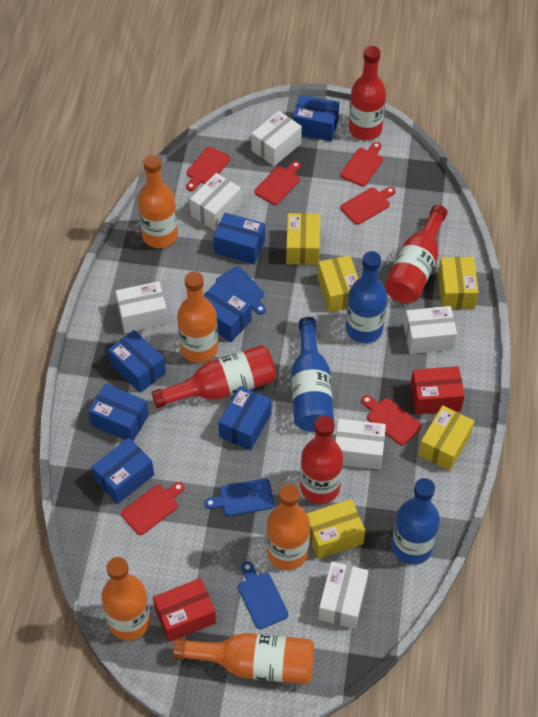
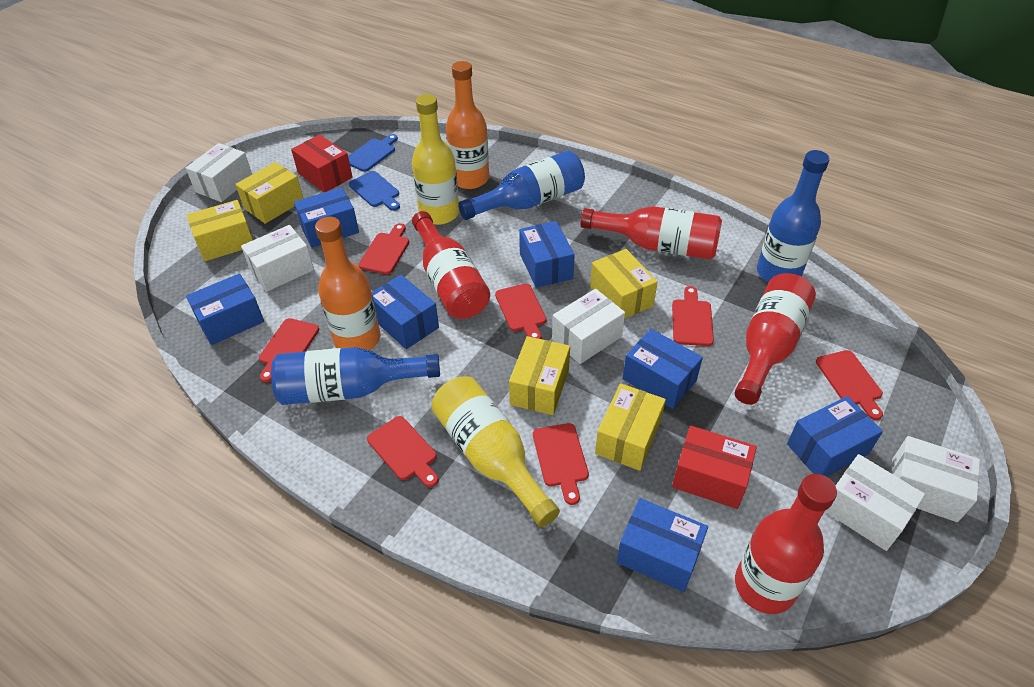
blue cutting board: [204,479,274,516] [216,266,266,315] [238,562,288,629] = 3 -> [348,134,398,172] [349,171,400,211] = 2
orange bottle: [101,557,151,640] [138,155,178,248] [173,633,314,684] [177,271,218,363] [267,484,310,570] = 5 -> [315,217,380,350] [446,61,489,189] = 2
red cutting board: [121,482,185,535] [186,147,231,191] [254,161,301,205] [340,142,383,186] [340,187,395,225] [361,395,422,445] = 6 -> [259,318,319,382] [358,223,409,274] [367,416,439,487] [495,283,547,339] [533,423,589,505] [672,286,714,346] [816,350,883,420] = 7
white box: [115,281,168,333] [190,173,241,231] [251,111,302,166] [318,561,368,629] [335,419,386,470] [404,306,457,354] = 6 -> [186,143,252,202] [241,225,314,292] [552,289,625,364] [825,454,925,551] [890,436,980,522] = 5
yellow bottle: none = 0 -> [412,94,459,225] [431,376,560,527] = 2

